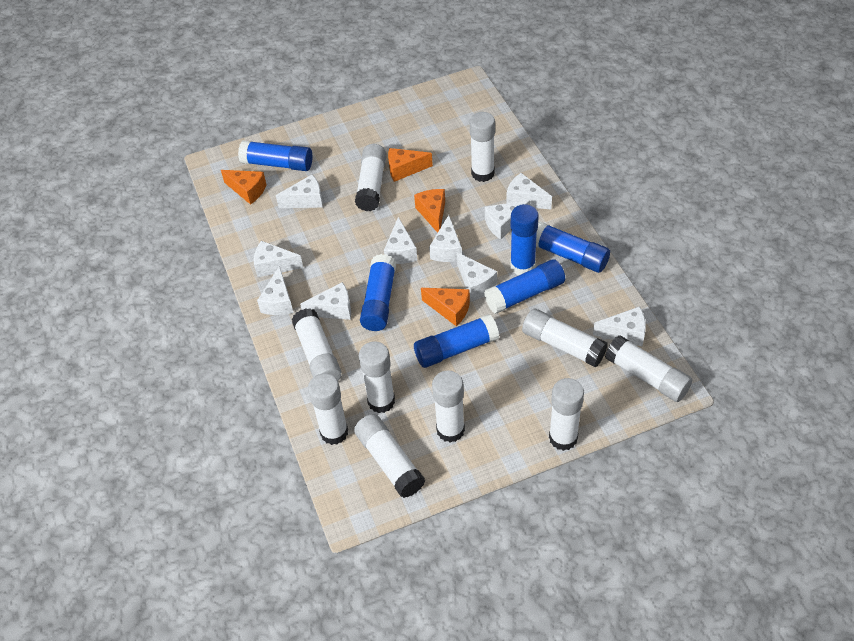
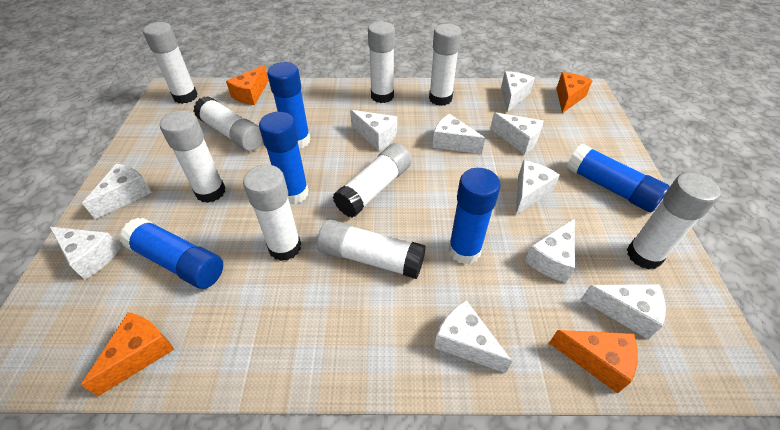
blue glue stick: [238,140,313,171] [360,254,396,331] [414,314,499,368] [484,259,565,314] [510,204,539,275] [536,221,610,273] = 6 -> [119,217,223,289] [259,112,309,204] [267,62,310,149] [448,168,501,264] [566,144,670,212] = 5
white glue stick: [292,308,342,381] [308,373,348,445] [354,414,425,498] [355,144,387,211] [359,342,395,413] [432,370,465,443] [470,112,495,182] [522,309,608,367] [549,378,584,451] [605,335,692,402] = 10 -> [143,22,198,104] [160,110,225,203] [194,96,263,151] [243,164,301,261] [317,219,426,279] [333,143,412,218] [368,21,395,103] [429,24,461,106] [627,172,721,269] = 9

